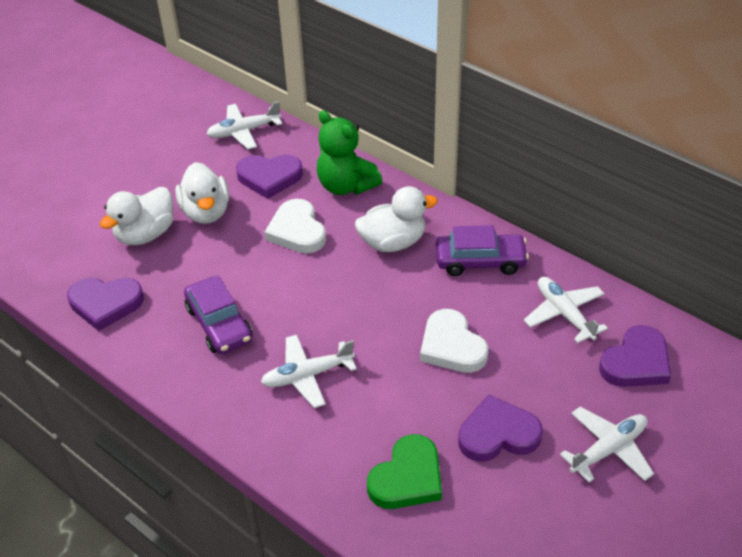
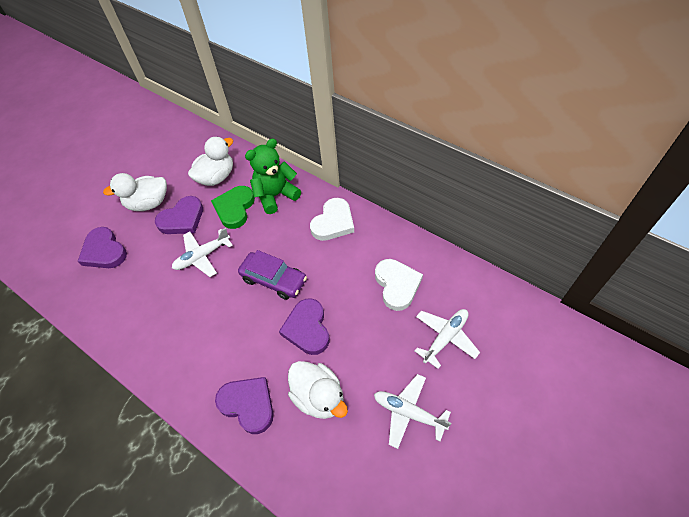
purple car: [184,275,252,354] [436,225,529,276] = 2 -> [238,250,307,300] = 1
white plane: [207,101,282,149] [261,335,357,408] [524,277,608,343] [560,407,654,483] = 4 -> [172,228,233,277] [374,374,451,449] [415,309,480,369] = 3

